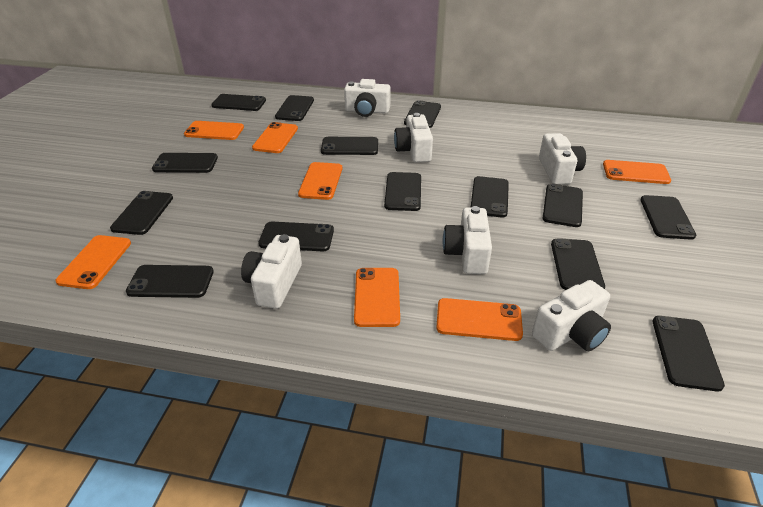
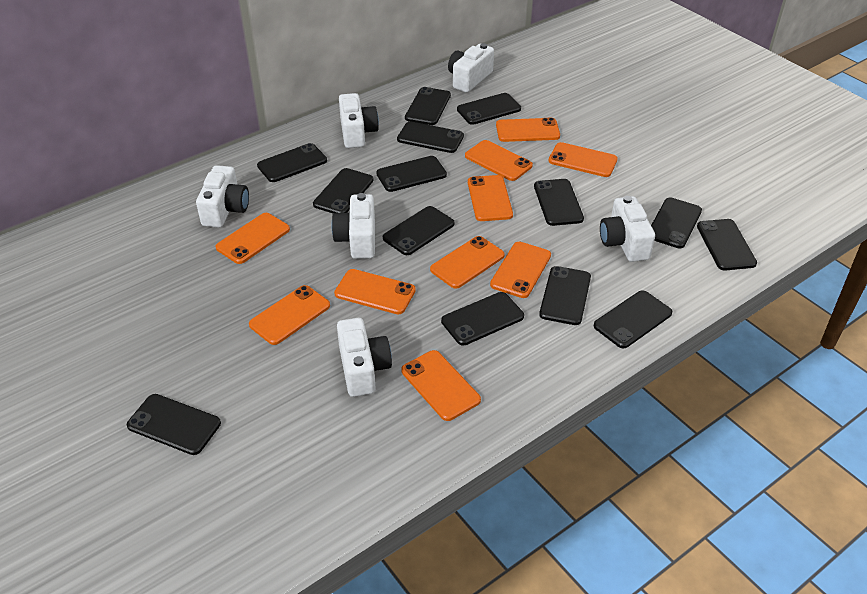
orange phone: [55,235,131,289] [184,121,244,140] [252,122,298,153] [298,162,342,200] [354,268,400,327] [436,298,523,341] [603,160,671,184] = 7 -> [216,213,290,264] [249,285,330,345] [334,269,416,314] [401,350,481,421] [430,236,505,289] [465,140,533,181] [468,175,513,221] [490,242,551,298] [496,118,560,142] [549,142,618,177] = 10

